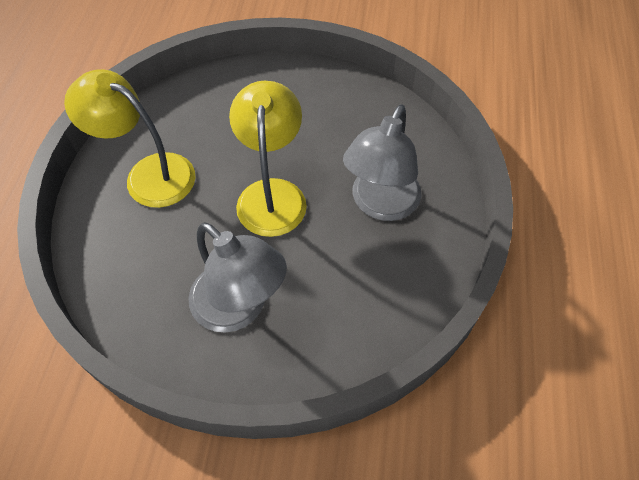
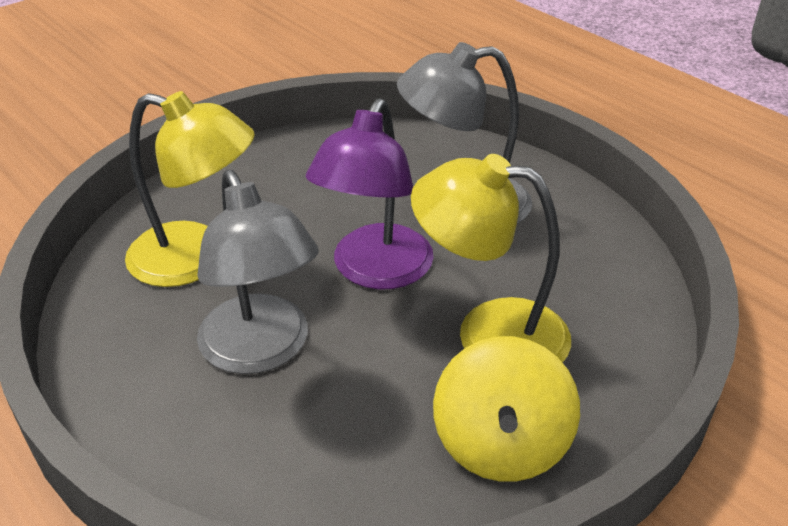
purple lamp: none = 0 -> [306,98,434,290] = 1
yellow spinning top: none = 0 -> [433,336,580,482] = 1

